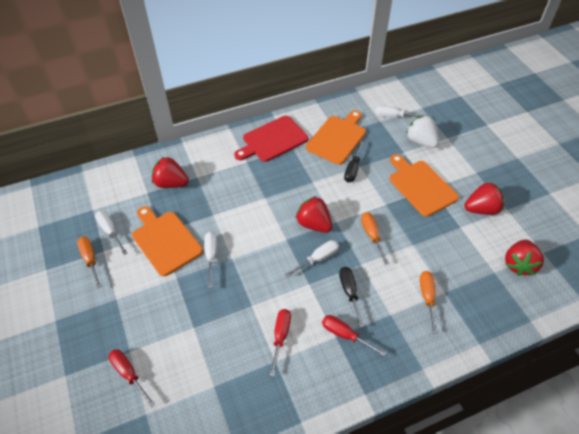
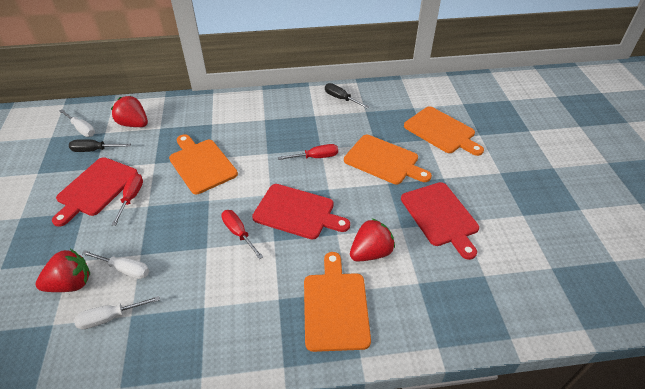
orange cutting board: [132,206,203,276] [306,110,366,165] [389,154,459,217] = 3 -> [169,134,238,194] [304,252,371,352] [344,135,432,184] [404,106,484,156] = 4
orange screwdriver: [77,236,101,288] [361,212,389,265] [420,271,437,333] = 3 -> none = 0
red cutting board: [234,116,309,162] = 1 -> [52,157,138,227] [252,184,350,240] [401,182,479,260] = 3
red strawberry: [152,156,189,188] [295,196,333,233] [464,182,505,215] [505,239,544,276] = 4 -> [36,249,90,292] [111,96,148,127] [350,218,395,261] = 3
white screwdriver: [95,211,128,255] [204,232,217,288] [285,240,339,277] [375,105,425,118] = 4 -> [59,109,95,137] [74,296,160,329] [82,250,149,279] = 3
white strawberry: [406,115,439,148] = 1 -> none = 0

